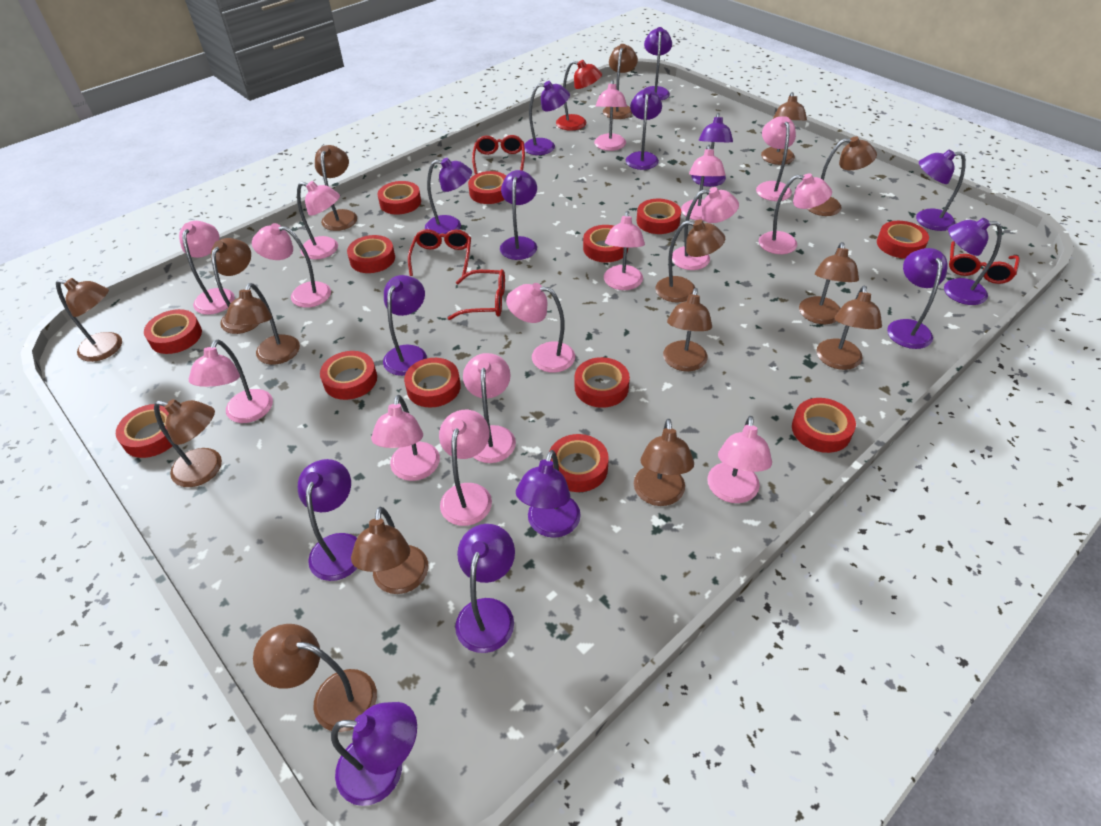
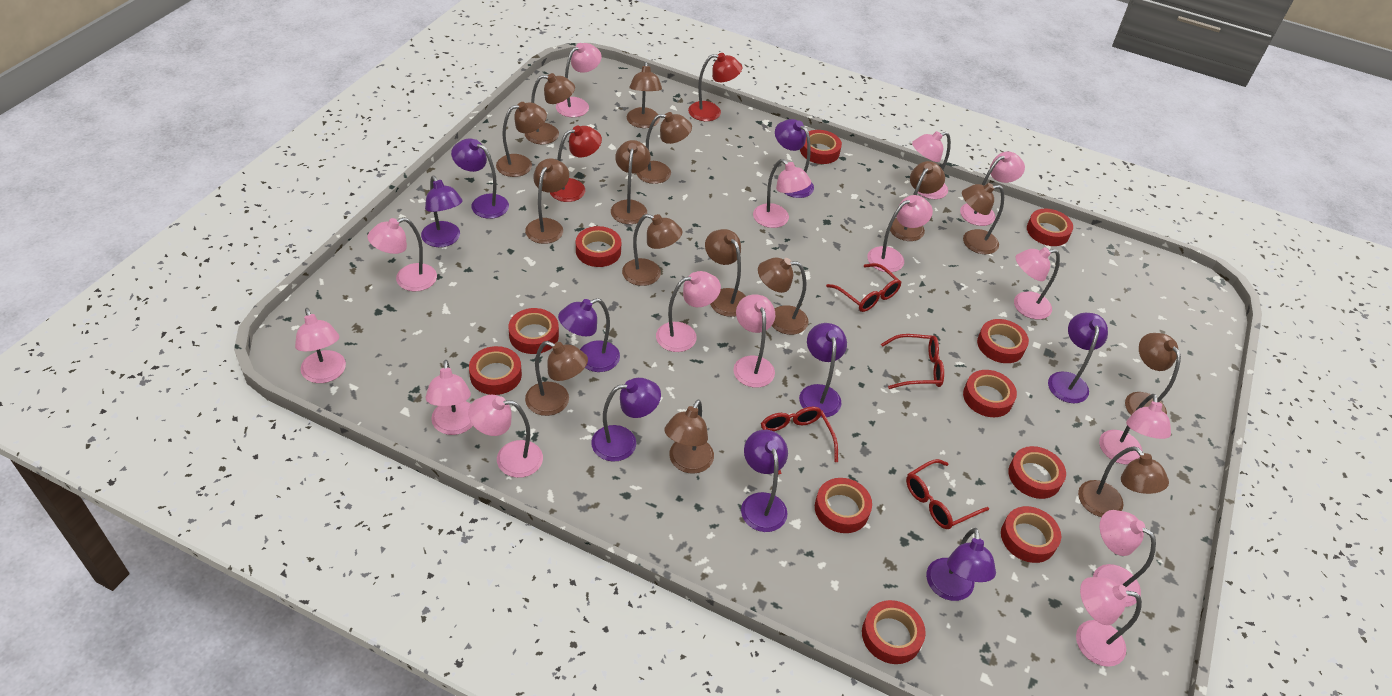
purple lamp: [298,459,357,581] [331,702,417,806] [383,275,427,376] [425,158,472,235] [455,524,515,653] [500,170,537,260] [516,450,581,538] [524,81,570,155] [626,89,662,170] [644,27,672,100] [691,113,733,187] [887,248,948,349] [916,149,966,231] [944,218,1002,305] = 14 -> [421,176,462,247] [451,138,509,219] [558,298,620,372] [591,378,661,461] [741,430,788,532] [775,119,814,198] [799,323,847,417] [926,528,996,601] [1048,313,1108,403] = 9
red lamp: [556,60,602,131] = 1 -> [550,125,602,202] [688,53,742,121] = 2
red tape: [116,404,172,458] [144,309,202,354] [320,351,377,400] [347,235,395,273] [378,181,421,214] [404,358,461,408] [468,171,506,204] [550,434,609,492] [575,357,630,408] [583,225,628,262] [637,199,681,234] [792,398,856,453] [877,221,929,259] = 13 -> [469,346,522,395] [508,308,559,354] [576,226,621,267] [800,130,842,164] [815,478,872,533] [862,600,926,664] [963,370,1017,417] [977,319,1029,363] [1001,506,1061,563] [1008,446,1066,499] [1027,209,1073,246] = 11

